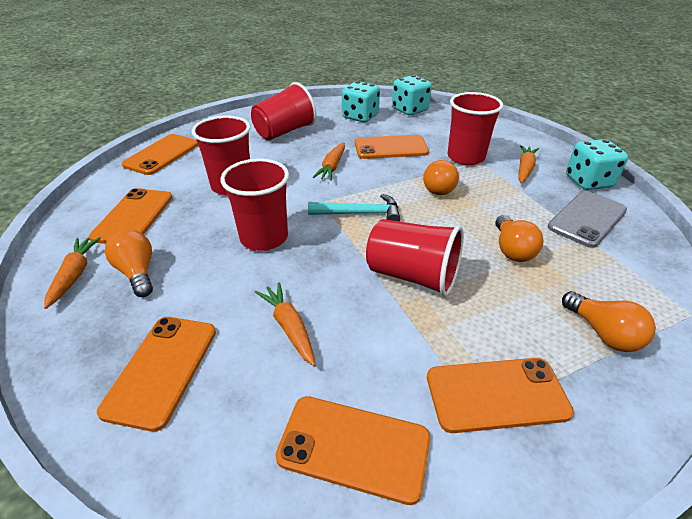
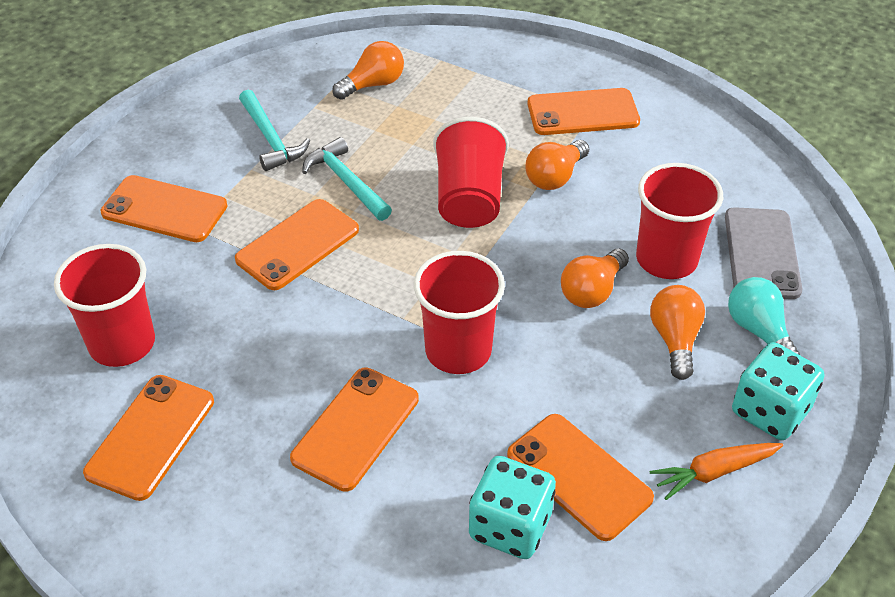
orange carrot: [44,237,101,309] [255,282,316,366] [312,142,345,181] [518,145,539,183] = 4 -> [650,443,783,500] = 1
red cup: [192,116,251,196] [220,159,289,251] [251,82,316,140] [366,219,464,296] [448,92,503,165] = 5 -> [54,244,155,367] [414,251,505,374] [433,117,509,228] [636,163,723,279] = 4
turquoise dice: [342,81,380,122] [392,75,432,115] [566,139,628,190] = 3 -> [469,456,556,559] [732,342,824,440] = 2
turquoise hammer: [308,194,400,221] = 1 -> [239,90,310,171] [302,137,392,221] = 2
turquoise light bulb: none = 0 -> [728,277,800,355] = 1

